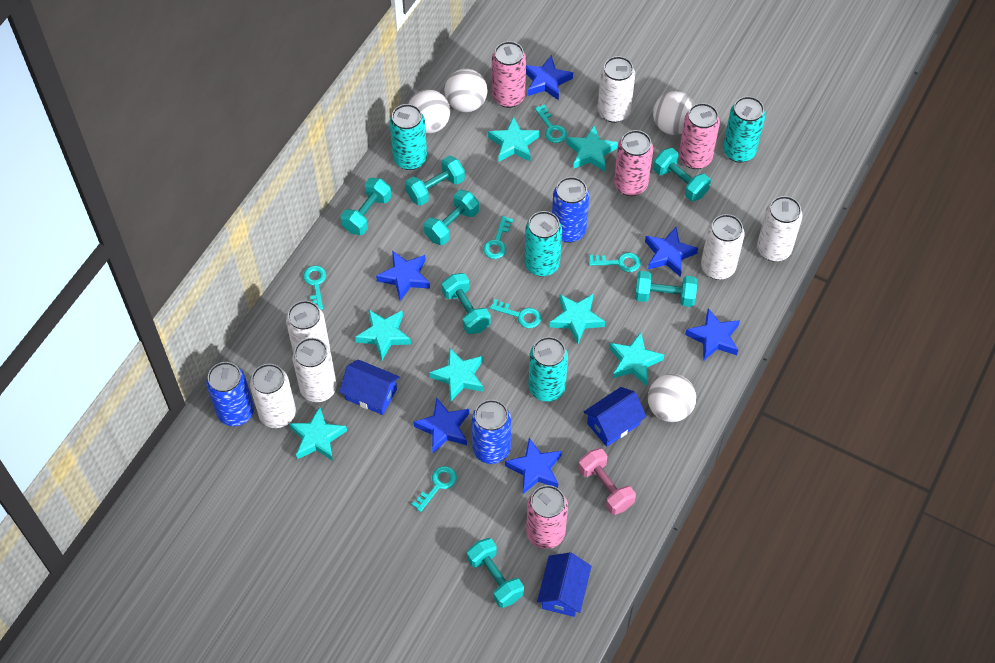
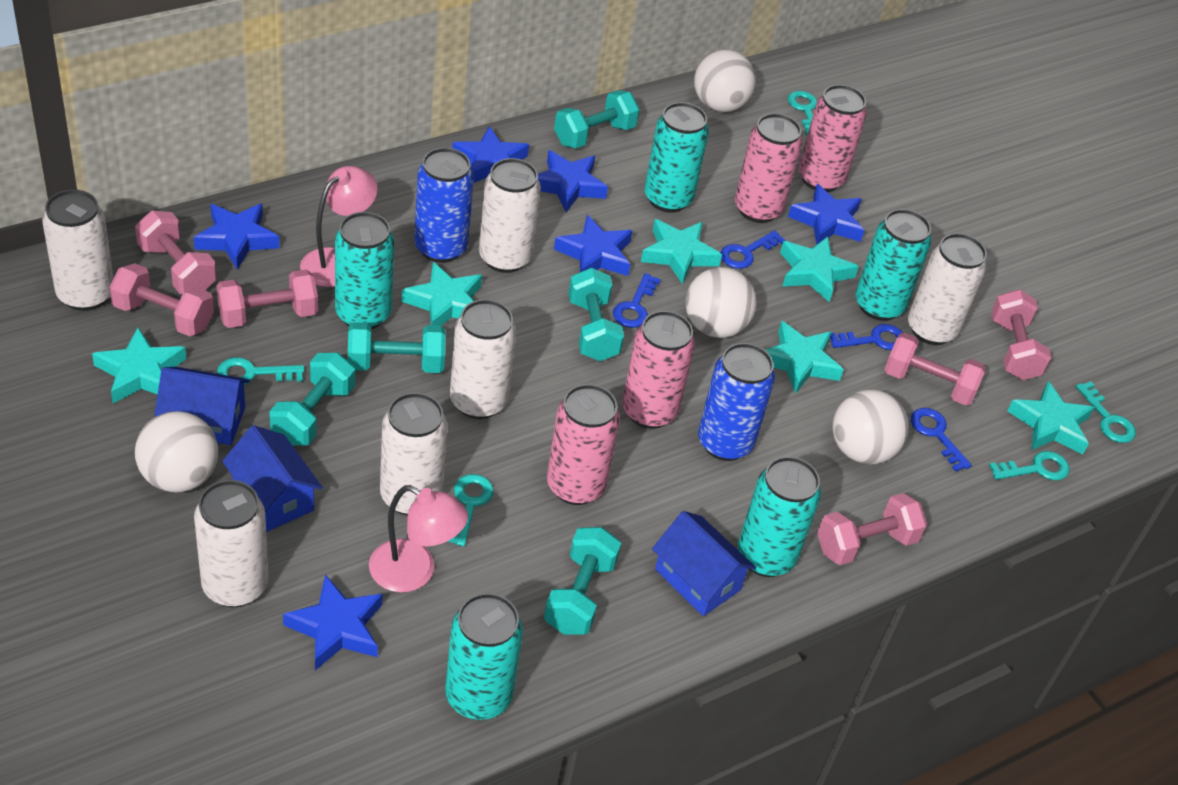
blue can: [206,362,254,426] [472,400,511,464] [552,177,589,243] = 3 -> [414,148,474,263] [698,343,775,461] = 2
blue key: none = 0 -> [613,273,661,328] [721,230,785,269] [830,324,903,350] [911,408,972,472] = 4
pink dumbbell: [578,448,636,515] = 1 -> [109,263,214,336] [135,211,216,294] [216,269,318,328] [817,493,927,565] [884,333,986,406] [991,289,1051,380] = 6
pink lamp: none = 0 -> [300,166,378,287] [369,485,468,593] = 2
turquoise can: [390,104,427,170] [524,211,562,277] [528,337,568,401] [723,96,765,163] = 4 -> [335,212,394,329] [445,593,523,720] [644,102,709,213] [738,456,821,577] [855,209,931,321] = 5
turquoise dumbbell: [341,178,392,235] [405,156,465,206] [424,190,479,245] [442,273,491,334] [467,538,524,608] [635,271,697,307] [653,148,711,201] = 7 -> [269,353,355,446] [348,322,446,373] [544,527,621,635] [554,90,640,149] [568,268,624,361] = 5
turquoise key: [303,266,326,310] [411,466,457,512] [483,216,513,259] [490,299,541,328] [535,104,567,143] [589,253,641,272] = 6 -> [217,357,305,385] [447,474,494,546] [788,91,817,136] [989,451,1069,481] [1076,382,1136,443] = 5
turquoise star: [289,407,347,461] [355,309,411,360] [429,347,483,402] [488,116,540,162] [550,294,605,344] [566,126,618,172] [609,332,664,386] = 7 -> [92,327,186,403] [401,262,482,326] [641,219,722,284] [765,321,844,394] [780,237,859,302] [1007,381,1094,455] = 6

